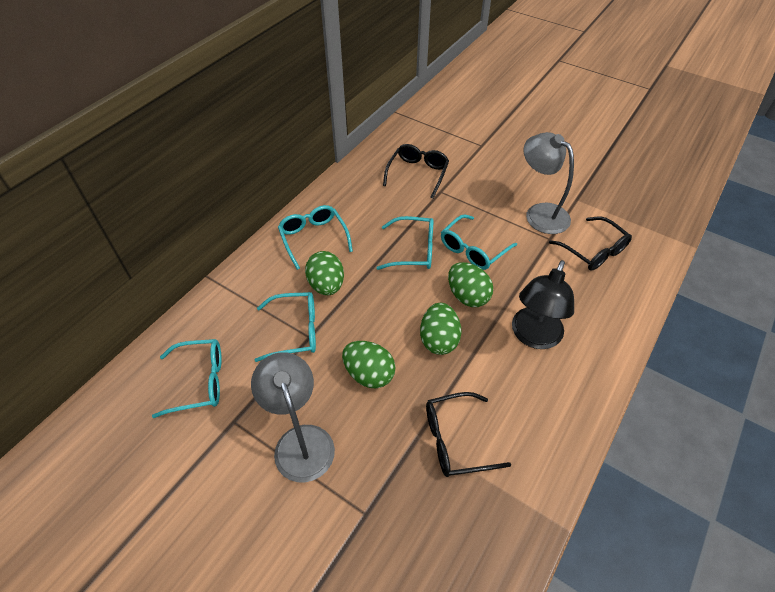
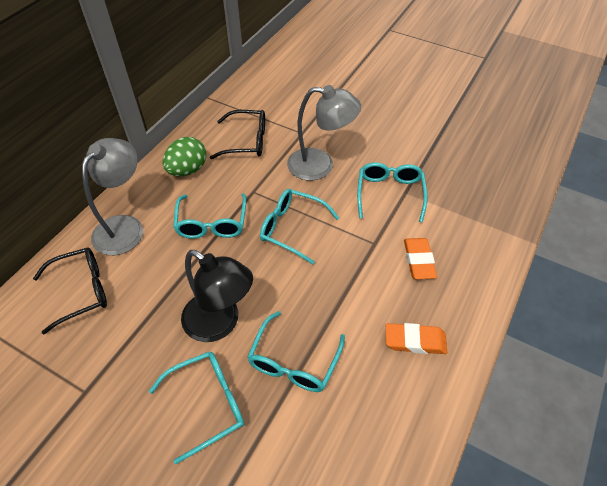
black glasses: [383,144,449,199] [426,392,511,477] [549,217,632,271] = 3 -> [33,247,107,335] [210,110,265,159] = 2
green egg: [305,251,344,295] [342,341,396,388] [420,303,461,355] [448,262,493,307] = 4 -> [162,137,206,176] = 1
orange eraser: none = 0 -> [386,323,447,354] [404,238,437,279] = 2

